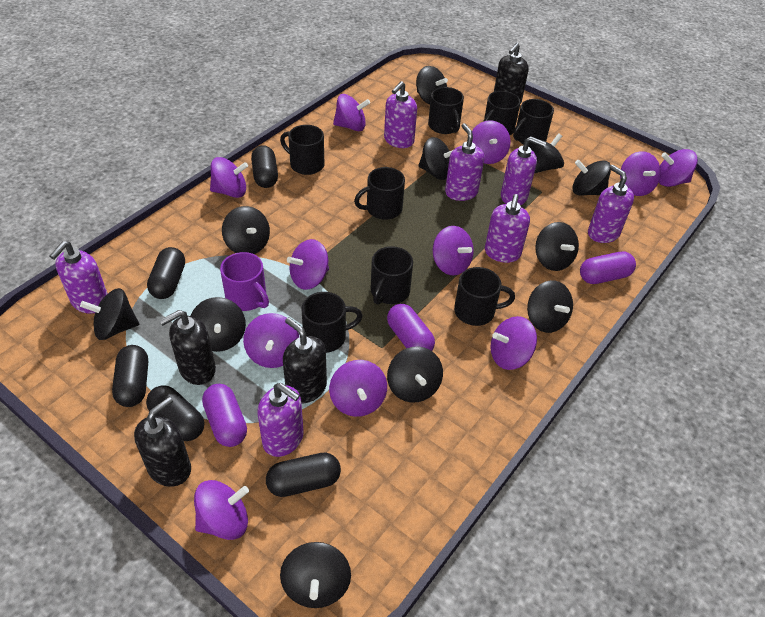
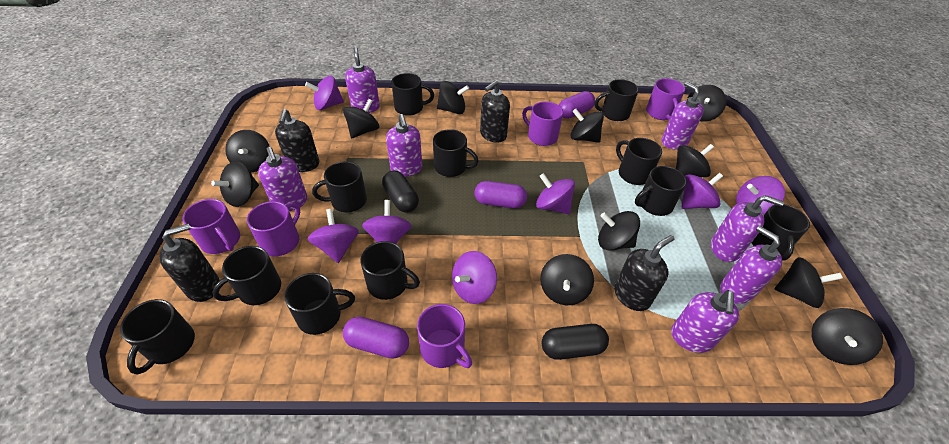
black capsule: [112,345,148,407] [146,385,204,441] [147,247,185,299] [251,145,278,188] [266,453,341,497] = 5 -> [382,170,419,213] [542,324,609,360] = 2
black mug: [280,125,324,175] [301,292,363,353] [354,167,405,220] [371,246,413,305] [428,87,464,134] [454,267,515,326] [483,91,521,135] [513,99,554,144] = 8 -> [120,299,195,375] [212,246,281,305] [284,273,355,335] [312,161,367,212] [360,241,420,300] [391,73,434,116] [433,129,479,177] [594,79,639,121] [616,138,662,185] [635,166,687,216] [752,204,810,261] = 11
purple mug: [220,252,269,311] = 1 -> [182,199,240,254] [247,201,300,257] [417,304,472,368] [522,102,563,146] [646,79,685,120] = 5
purple spinning top: [194,480,249,540] [210,157,248,198] [243,313,299,368] [287,239,329,290] [329,360,387,417] [333,94,370,131] [433,226,474,275] [472,120,511,164] [490,316,537,370] [620,151,661,196] [659,149,698,187] = 11 -> [305,76,344,110] [308,209,359,263] [362,200,412,244] [452,251,497,304] [536,173,575,214] [682,173,723,209] [736,176,785,215] = 7

